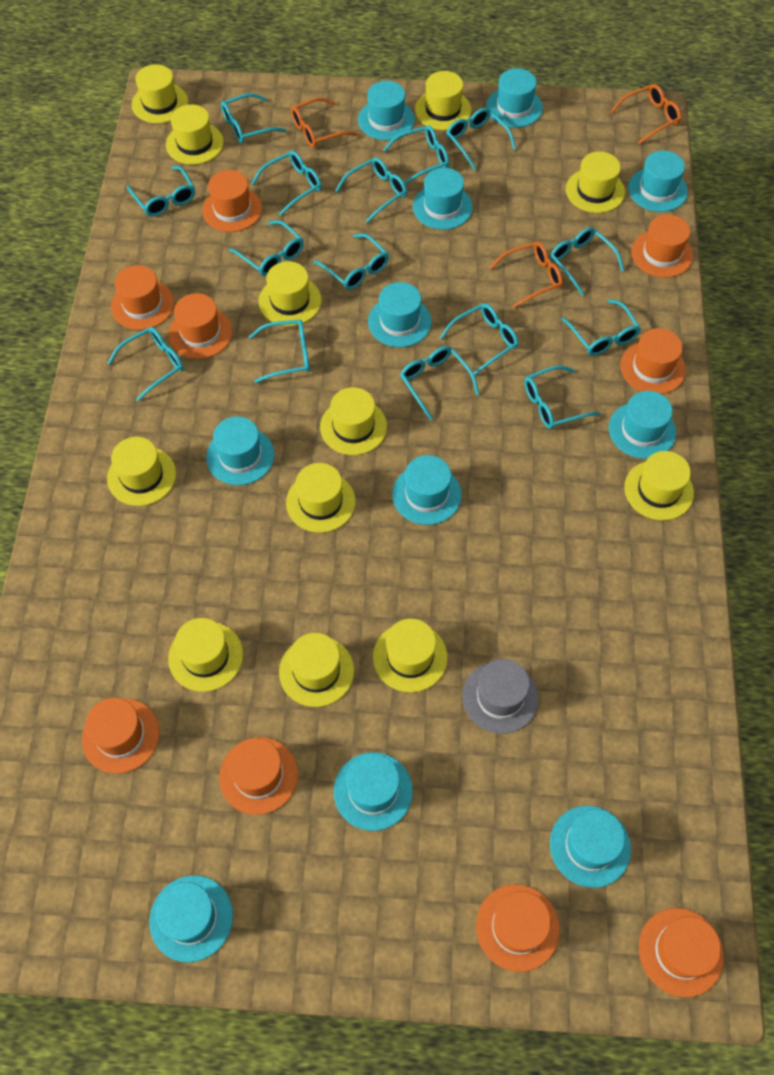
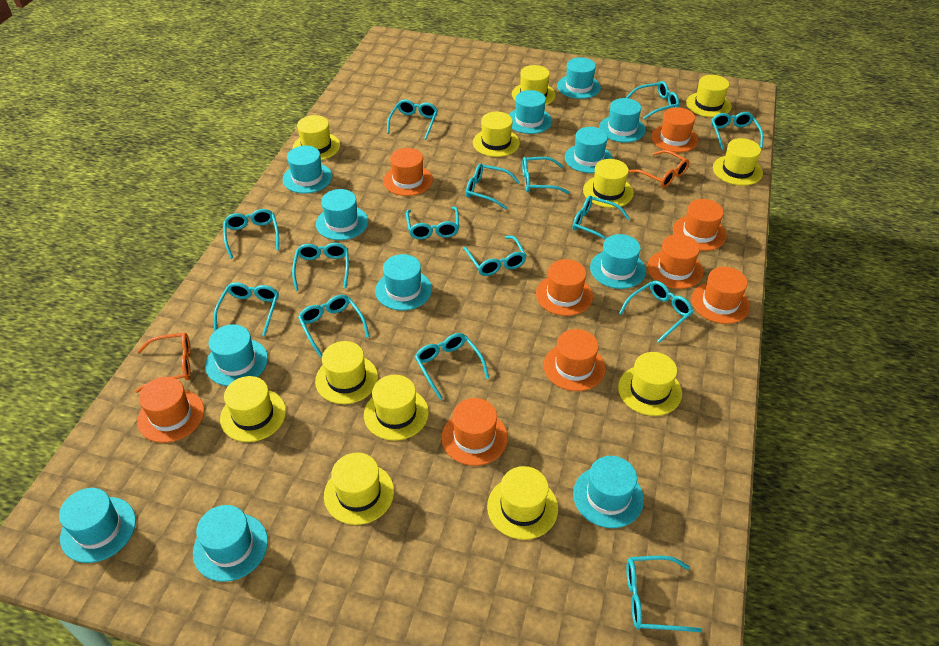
grey hat: [462,659,539,734] = 1 -> none = 0
orange glasses: [291,97,357,148] [490,242,563,308] [610,84,681,144] = 3 -> [135,332,191,393] [628,150,689,188] = 2
turquoise hat: [150,875,233,963] [206,416,274,485] [334,752,413,831] [358,81,415,140] [368,282,432,347] [392,455,462,525] [413,168,473,230] [486,68,543,128] [550,806,631,888] [609,391,676,459] [628,150,688,212] = 11 -> [59,488,136,563] [193,505,268,582] [205,324,268,386] [283,146,332,194] [316,189,368,240] [375,254,432,311] [509,90,552,134] [557,57,601,99] [565,127,613,173] [573,456,644,528] [590,234,646,289] [599,98,646,143] = 12

